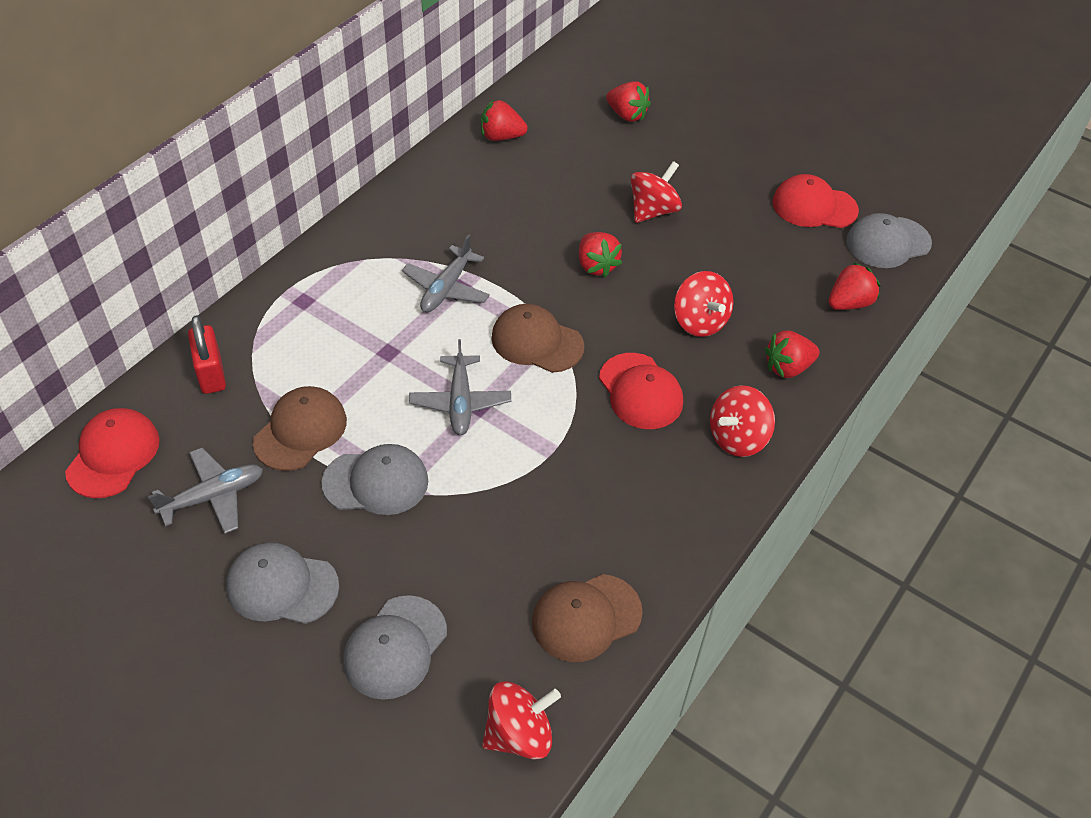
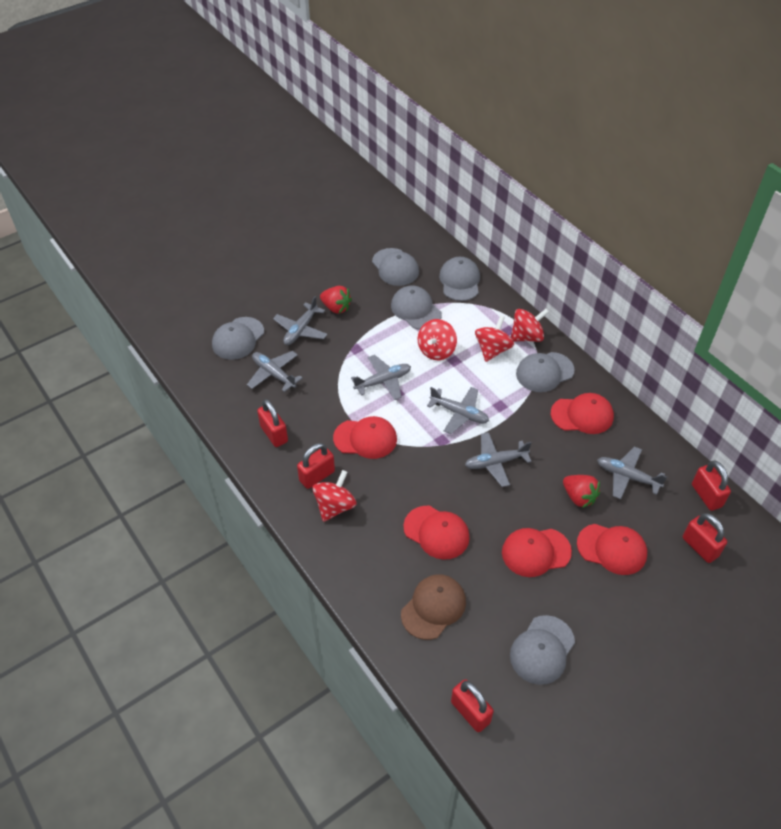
brown cap: [253,386,347,471] [491,304,584,373] [532,574,643,662] = 3 -> [401,574,466,640] = 1
grey cap: [226,542,339,624] [322,444,428,515] [343,595,447,700] [846,213,932,268] = 4 -> [212,317,264,360] [372,248,419,286] [391,285,442,329] [439,257,480,301] [510,615,575,685] [516,352,575,392] = 6
grey plane: [148,448,263,534] [402,234,490,312] [409,339,511,435] = 3 -> [247,351,303,392] [273,296,327,345] [351,355,411,400] [427,387,489,434] [465,432,532,487] [597,446,667,499] = 6
red cap: [65,408,160,498] [599,353,683,429] [772,174,859,228] = 3 -> [333,416,397,459] [403,506,470,560] [502,528,572,577] [551,393,614,434] [577,524,647,575] = 5
red padlock: [188,315,226,394] = 1 -> [257,399,288,447] [297,443,335,489] [451,679,494,732] [683,513,727,563] [692,460,731,511] = 5
red strawberry: [481,100,528,141] [579,232,622,277] [606,81,651,122] [765,331,820,378] [829,262,880,310] = 5 -> [320,286,352,314] [563,475,600,508] = 2

